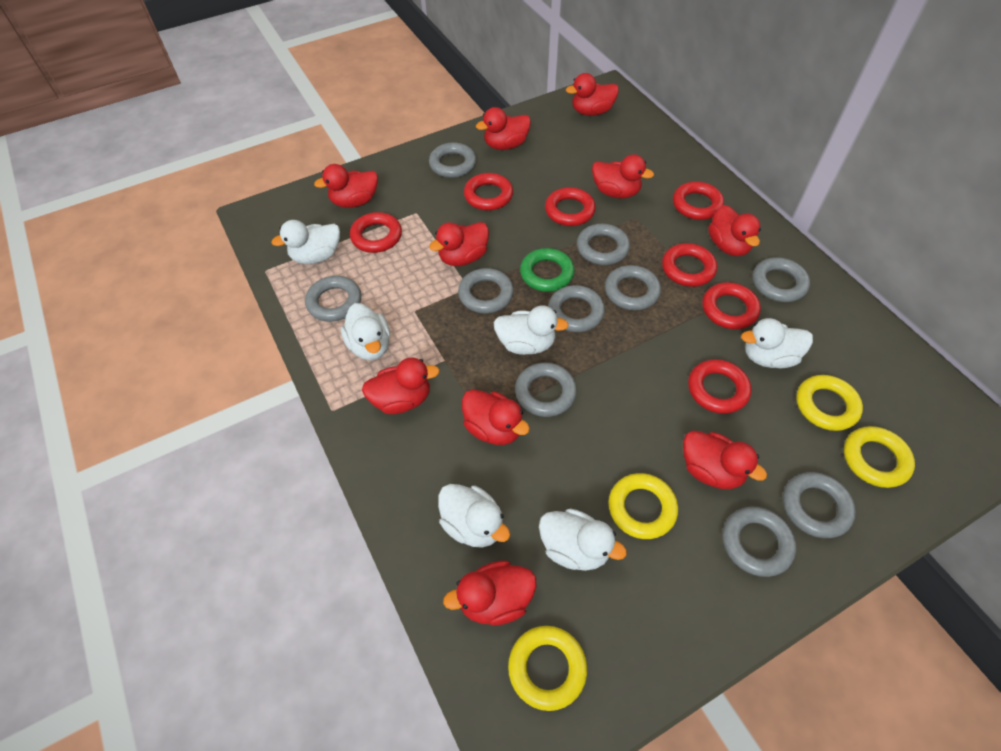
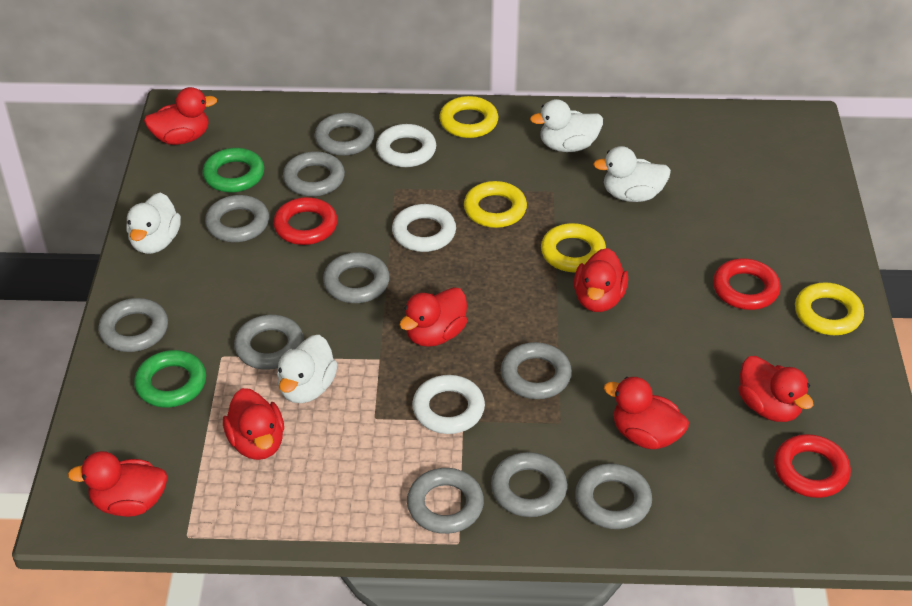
green ring: [520,248,575,292] = 1 -> [134,350,206,408] [202,148,264,192] = 2
red duck: [314,164,378,208] [362,358,440,414] [429,222,489,266] [443,560,537,626] [462,389,530,445] [476,107,531,150] [566,73,619,116] [592,154,654,198] [683,431,767,489] [708,205,761,256] = 10 -> [68,451,168,517] [144,87,217,145] [223,388,284,460] [399,287,467,347] [574,248,628,312] [604,377,689,449] [738,356,813,422] = 7
red ring: [350,212,402,253] [464,173,513,210] [545,187,596,226] [662,243,717,287] [673,181,724,220] [688,359,751,414] [702,282,761,329] = 7 -> [273,197,338,245] [713,259,781,310] [774,434,851,498] = 3
white duck: [272,220,340,264] [341,303,390,360] [438,484,510,548] [493,306,569,355] [539,508,627,571] [741,318,813,368] = 6 -> [126,193,181,254] [277,335,338,403] [530,99,603,152] [593,146,671,202] = 4
white ring: none = 0 -> [376,124,436,167] [392,204,456,252] [412,375,485,434] = 3

